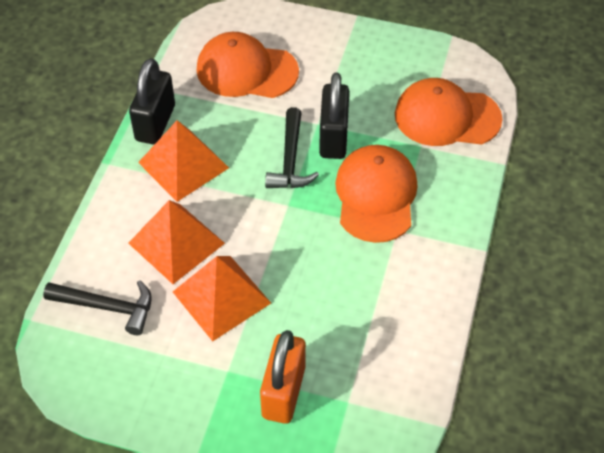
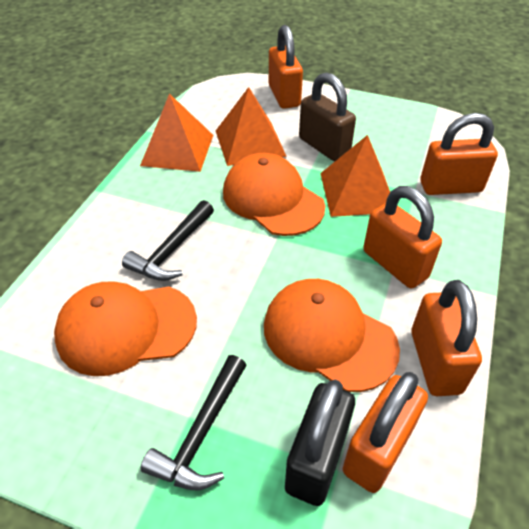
black padlock: [129,58,175,145] [319,73,349,159] = 2 -> [285,380,355,506] = 1
brown padlock: none = 0 -> [299,72,356,161] = 1
orange padlock: [260,330,306,424] = 1 -> [269,25,303,109] [343,372,428,493] [363,186,442,289] [411,280,482,396] [420,113,498,195] = 5

